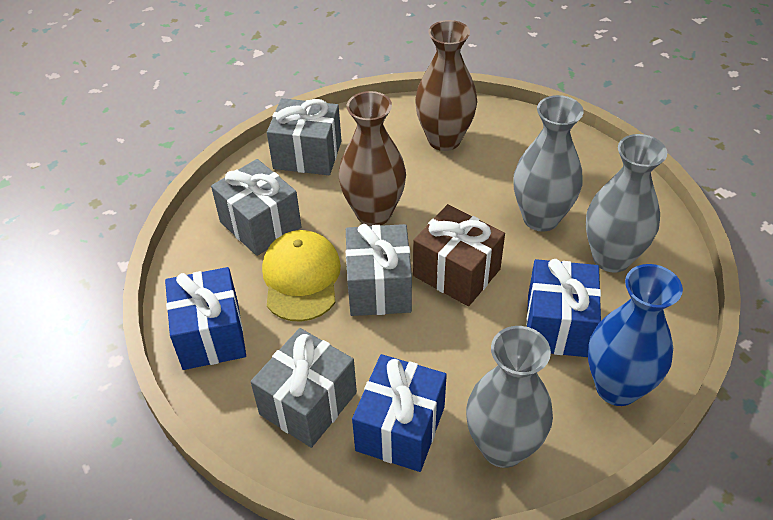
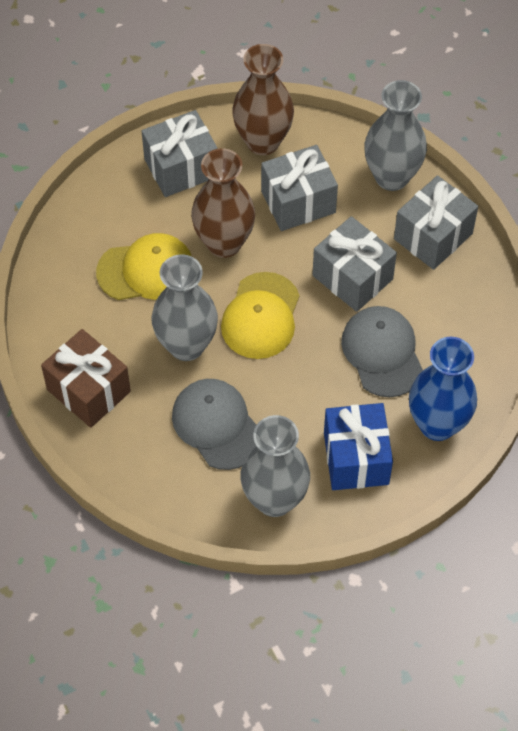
blue gift: [165,267,246,370] [352,354,447,472] [526,259,601,357] = 3 -> [324,403,393,490] = 1
grey cap: none = 0 -> [172,379,256,470] [341,306,423,397] = 2
yellow cap: [262,230,341,322] = 1 -> [96,233,191,300] [221,272,300,359] = 2

